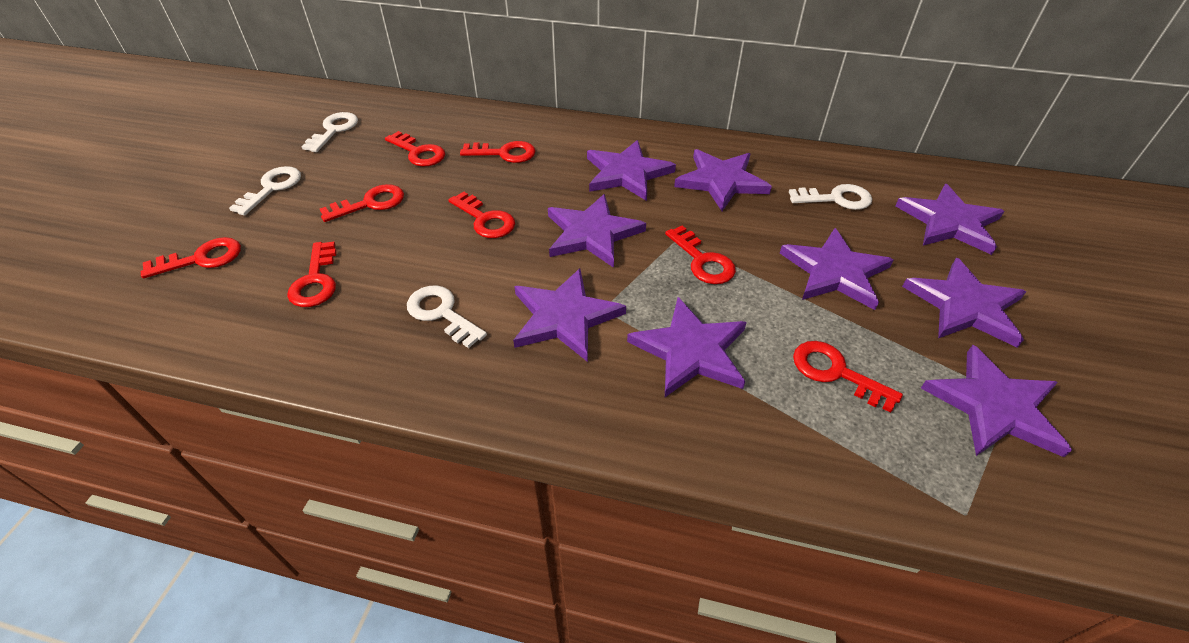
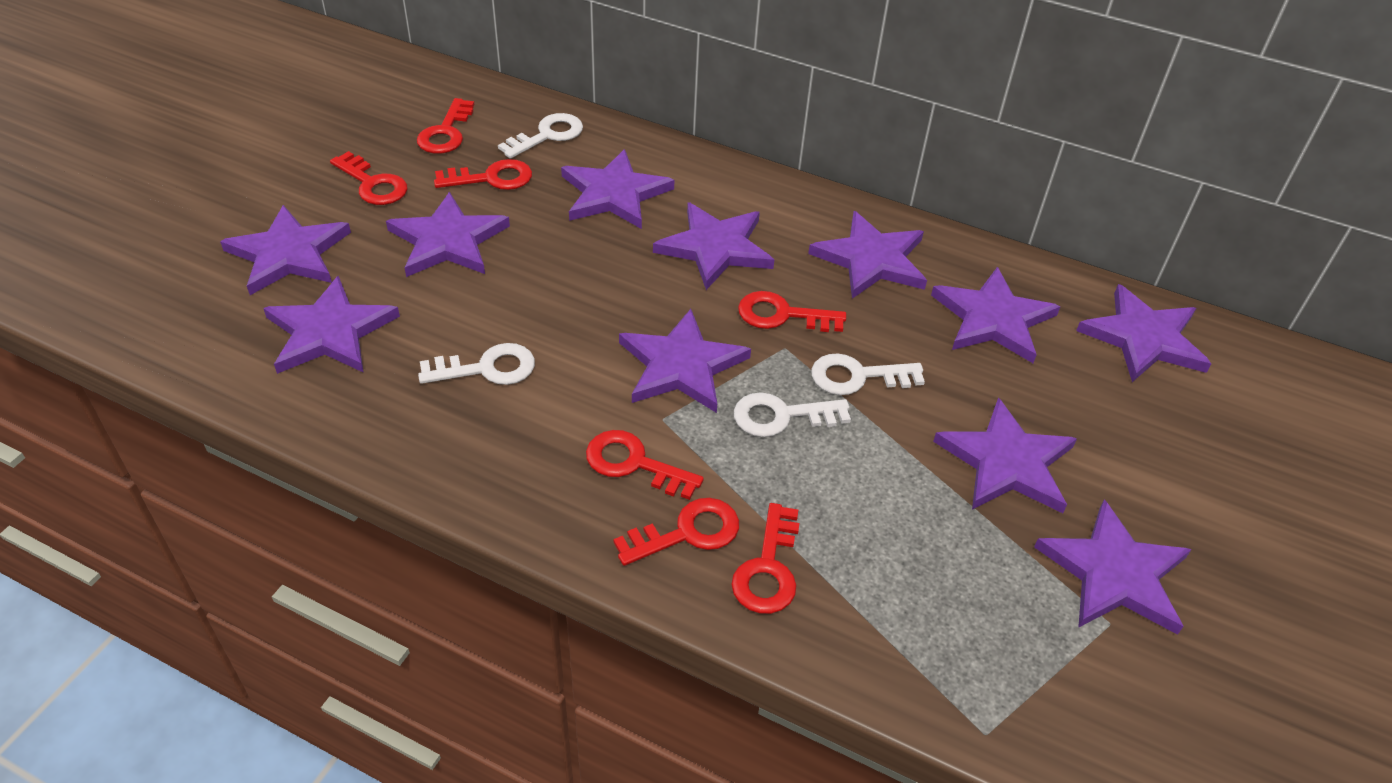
purple star: [513,268,626,362] [548,194,646,268] [587,140,676,201] [627,297,747,397] [674,149,772,211] [780,228,894,310] [895,184,1004,255] [902,258,1027,348] [921,345,1072,457] = 9 -> [220,205,351,295] [263,276,400,374] [386,192,510,277] [561,149,674,229] [619,309,751,413] [653,202,774,290] [808,211,927,299] [931,267,1061,363] [933,397,1077,513] [1034,500,1192,635] [1076,284,1211,382] = 11
red key: [141,237,241,278] [287,242,336,307] [320,184,404,222] [385,131,445,167] [449,192,515,238] [460,141,536,163] [665,226,736,284] [793,341,903,413] = 8 -> [330,151,407,205] [417,98,474,154] [434,159,532,190] [586,430,704,500] [613,498,739,566] [731,503,799,614] [738,291,846,332] = 7

